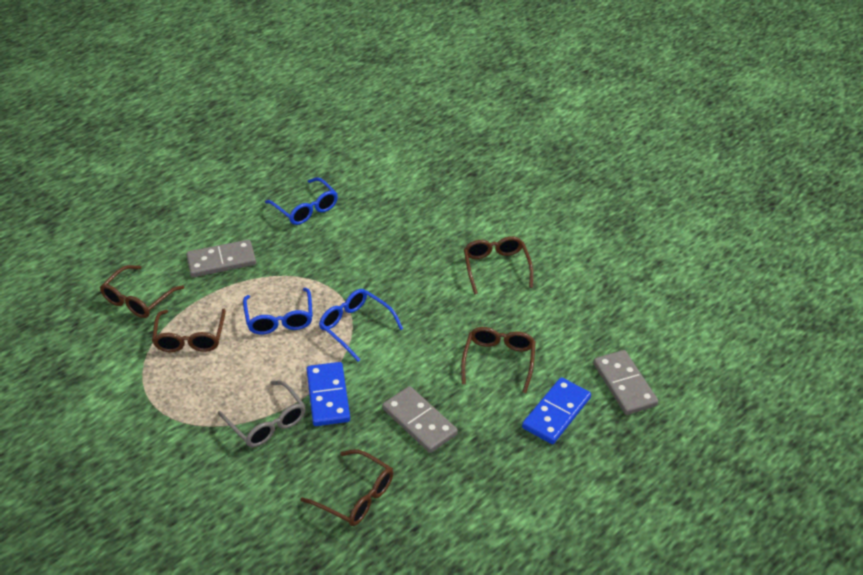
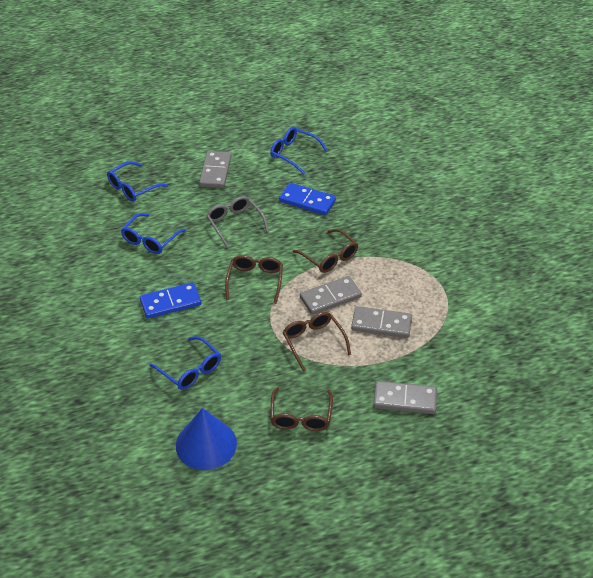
blue cone: none = 0 -> [176,408,237,470] = 1
blue glasses: [243,288,313,335] [265,177,338,225] [319,289,403,362] = 3 -> [107,161,168,202] [121,213,186,254] [150,336,221,390] [270,127,328,174] = 4
brown glasses: [100,265,185,318] [152,309,226,352] [301,449,393,526] [461,327,536,393] [464,236,533,295] = 5 -> [225,255,283,304] [270,387,333,431] [283,312,351,372] [293,229,358,273] = 4
grey domino: [186,240,256,277] [382,386,458,453] [593,350,658,415] = 3 -> [199,151,231,188] [300,276,362,315] [351,306,412,338] [373,381,437,414] = 4

